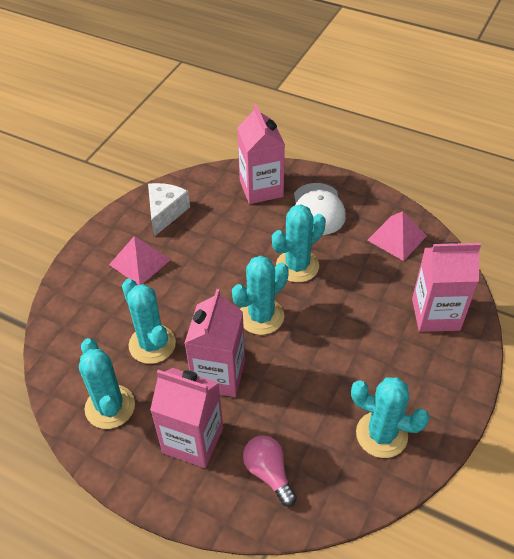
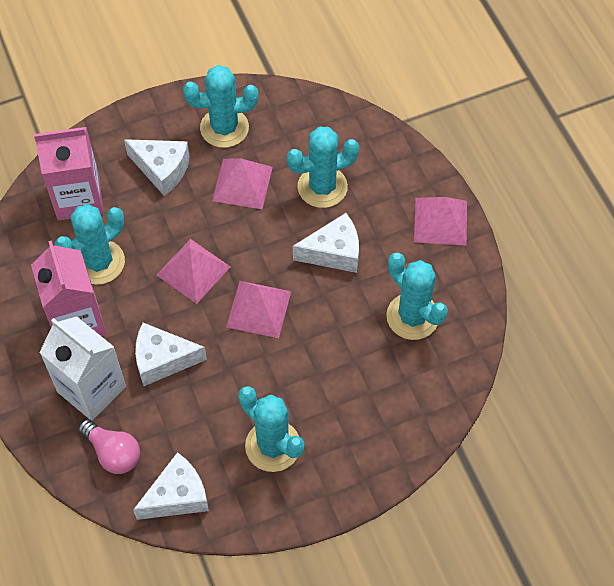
pink carton: [150,368,223,468] [185,289,245,397] [237,104,285,204] [412,242,481,332] = 4 -> [31,240,106,336] [34,127,103,221] = 2
pink pyramid: [109,236,171,285] [367,211,427,261] = 2 -> [157,239,230,304] [212,158,273,209] [226,281,291,338] [414,197,467,246] = 4
white cap: [294,183,346,235] = 1 -> none = 0
white carton: none = 0 -> [39,317,126,421] = 1
white cheese: [148,183,190,237] = 1 -> [124,139,190,196] [133,452,209,520] [135,323,207,386] [293,213,359,273] = 4

